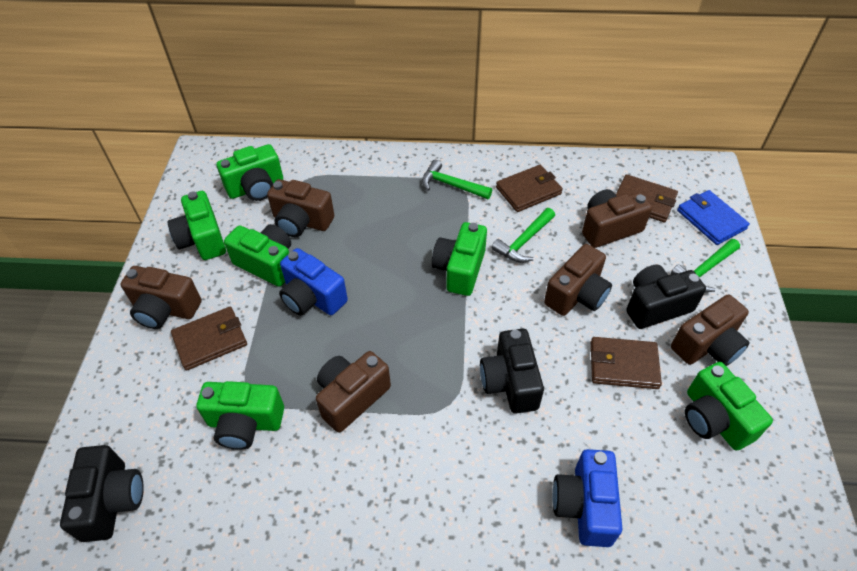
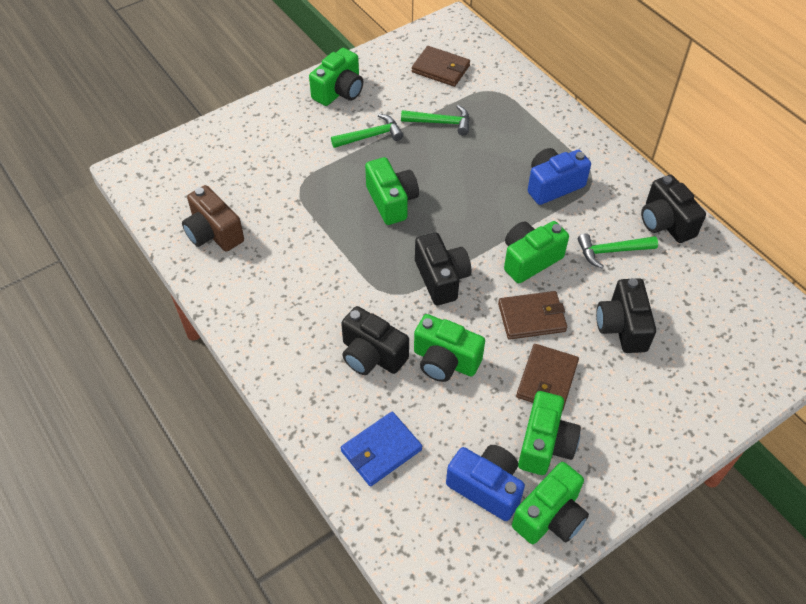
black camera: [60,445,144,542] [480,329,544,413] [626,265,706,329] = 3 -> [341,306,409,375] [415,233,471,305] [596,278,656,353] [641,175,706,243] = 4
brown camera: [120,266,202,329] [267,179,334,237] [316,351,391,433] [544,244,612,316] [582,189,652,248] [671,294,750,366] = 6 -> [182,185,244,252] = 1
brown wallet: [171,307,247,371] [496,165,563,212] [591,337,662,389] [616,174,678,222] = 4 -> [412,46,470,87] [498,291,567,339] [516,344,579,411] = 3

